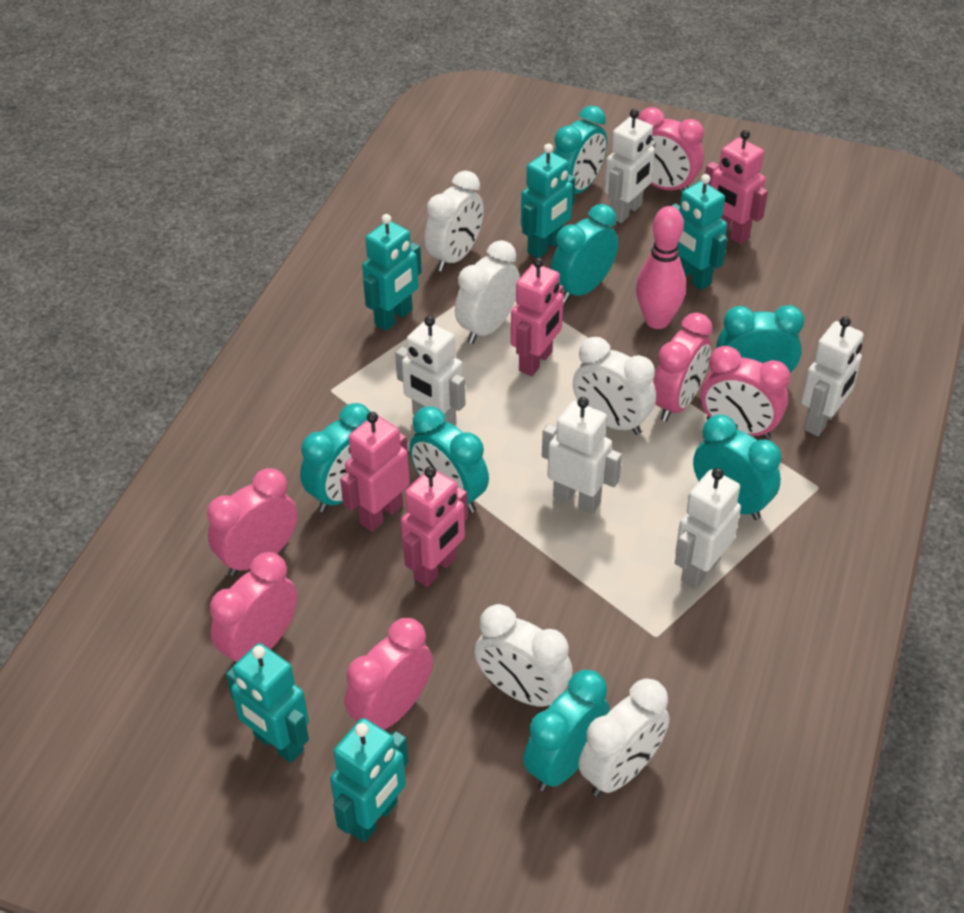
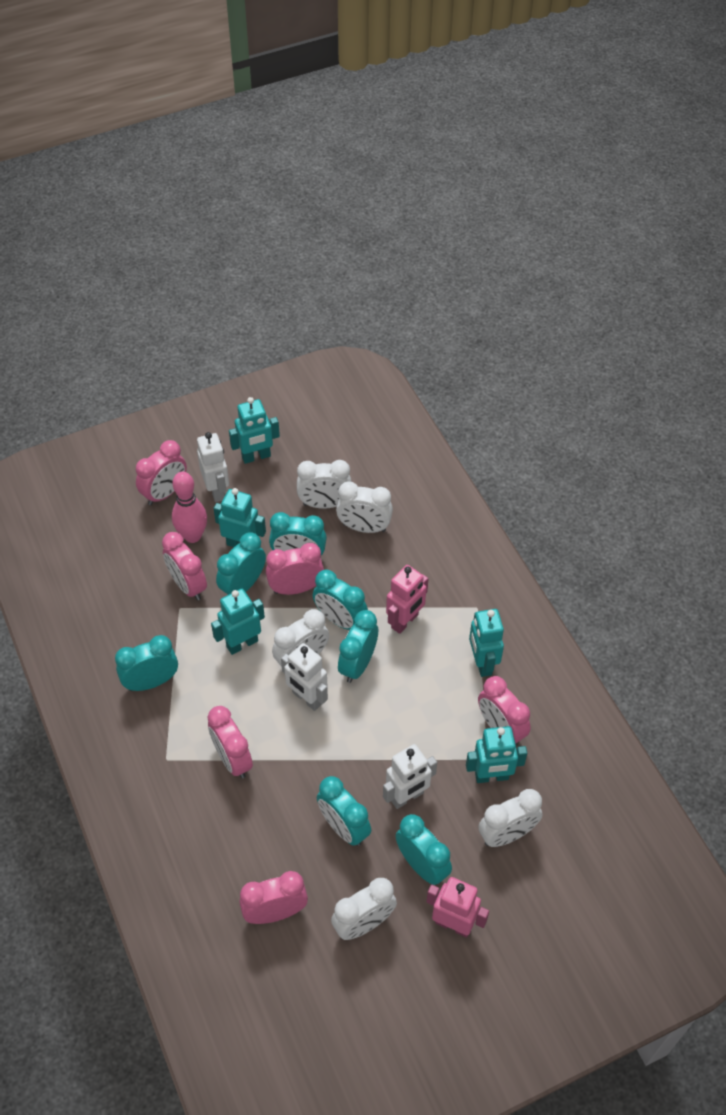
pink robot: [340,412,410,532] [401,466,468,587] [511,257,563,376] [705,130,768,244] = 4 -> [386,565,429,634] [426,877,489,938] = 2
white robot: [395,316,465,426] [542,397,622,514] [604,109,656,223] [675,468,741,589] [801,316,864,436] = 5 -> [197,432,229,502] [281,643,328,711] [383,744,437,809] = 3

